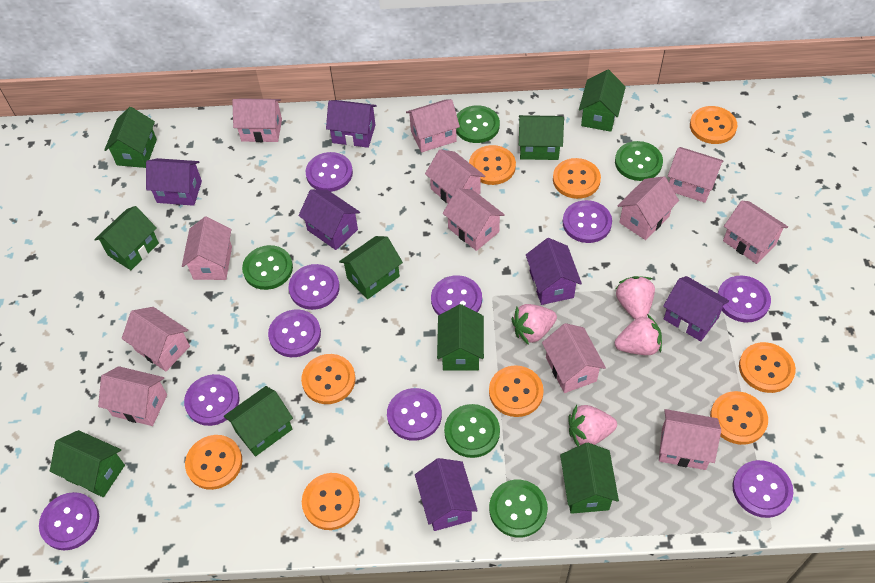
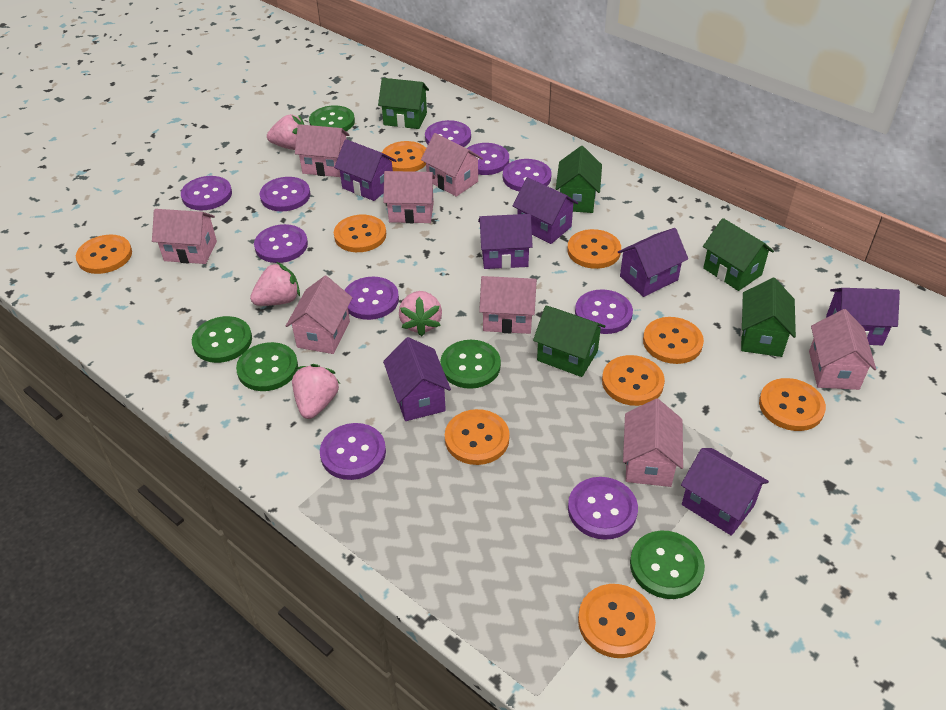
green house: [50,430,125,497] [94,206,159,270] [104,107,157,168] [224,386,293,456] [339,236,403,299] [437,304,484,370] [519,115,564,160] [560,443,619,514] [579,69,626,132] = 9 -> [378,78,429,129] [533,306,606,377] [556,146,602,213] [703,218,774,291] [740,278,796,357] = 5
pink house: [98,366,167,426] [122,307,190,371] [182,217,232,280] [232,98,282,142] [406,99,460,152] [425,149,485,203] [443,188,505,251] [542,323,606,393] [617,176,679,240] [659,409,721,470] [668,147,723,203] [723,201,788,264] = 12 -> [152,209,217,264] [286,276,352,354] [295,124,350,177] [383,171,435,223] [421,133,483,197] [479,276,537,334] [623,399,683,487] [809,309,876,390] = 8
purple house: [146,158,202,206] [298,190,360,250] [326,100,377,148] [415,458,478,531] [526,238,582,305] [663,276,729,341] = 6 -> [334,139,396,201] [383,337,451,421] [478,214,533,269] [513,177,578,244] [618,228,688,297] [681,448,769,536] [826,288,900,345] = 7

